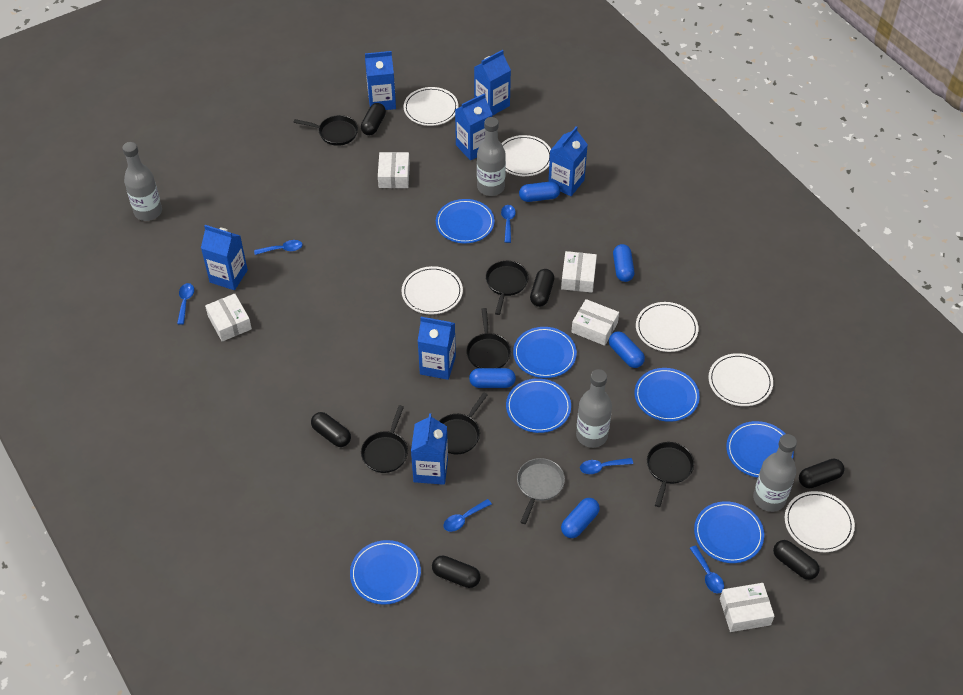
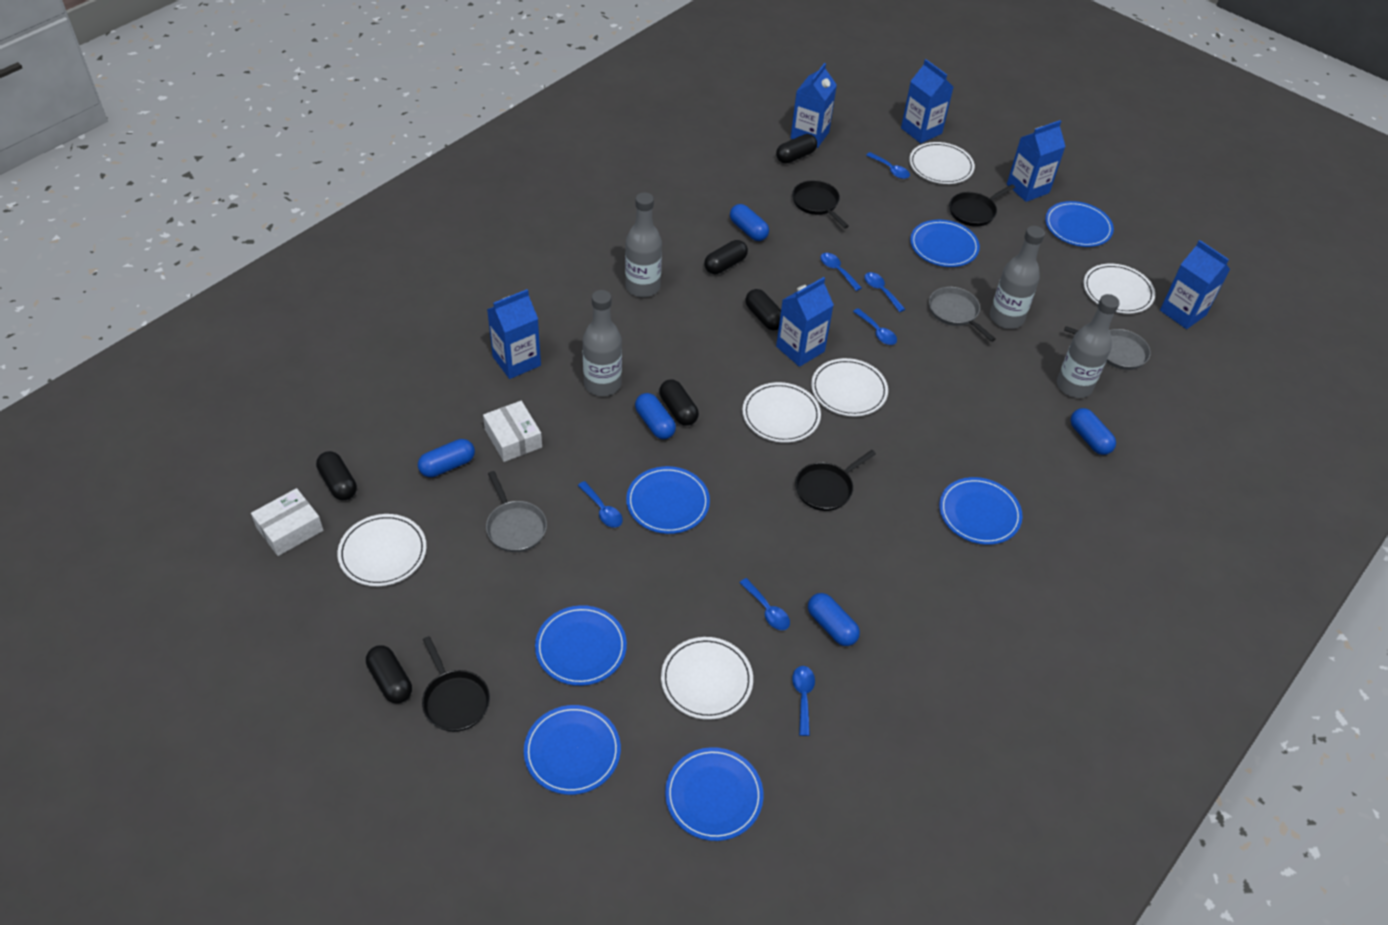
black pan: [293,115,358,146] [361,405,408,473] [439,392,488,454] [466,308,511,368] [485,261,529,315] [647,442,694,507] = 6 -> [422,636,490,732] [792,180,849,229] [795,450,876,511] [949,184,1015,227] = 4
blue carton: [201,225,248,290] [365,51,396,110] [411,413,448,485] [418,317,456,380] [455,93,493,160] [474,50,511,116] [548,126,588,196] = 7 -> [487,289,541,379] [776,277,834,367] [791,63,837,148] [901,59,953,143] [1007,120,1066,202] [1160,240,1230,329] = 6
blue spoon: [177,283,194,325] [254,240,303,255] [443,499,492,532] [501,205,516,243] [580,458,633,474] [690,545,724,594] = 6 -> [578,481,623,528] [739,578,790,630] [792,666,815,736] [821,253,862,291] [853,308,897,345] [864,272,905,312] [866,152,910,179] = 7
grey pan: [517,458,565,524] = 1 -> [486,471,547,552] [929,287,996,342] [1064,326,1151,370] = 3
white box: [205,293,252,342] [378,152,410,188] [561,251,597,293] [572,299,619,346] [720,583,774,632] = 5 -> [251,488,323,556] [483,401,542,462] = 2

